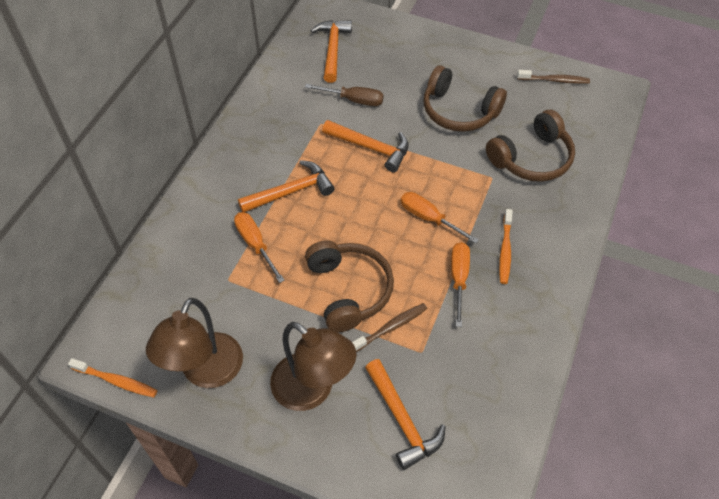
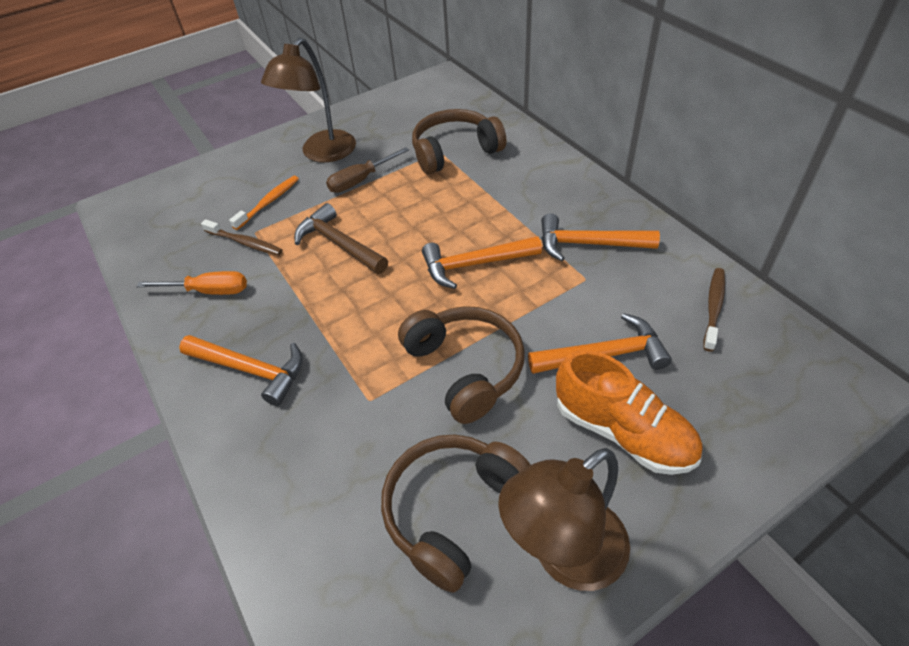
brown hammer: none = 0 -> [294,203,388,274] = 1
orange screwdriver: [234,212,285,283] [401,192,479,244] [451,242,470,327] = 3 -> [136,271,247,295] = 1
orange shoe: none = 0 -> [556,350,703,475] = 1
orange toothbrush: [68,358,158,398] [499,209,513,284] = 2 -> [229,176,299,230] = 1

